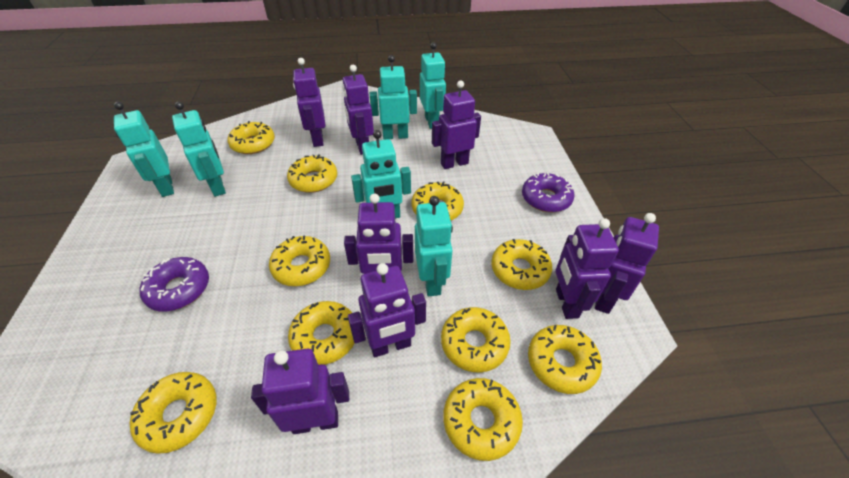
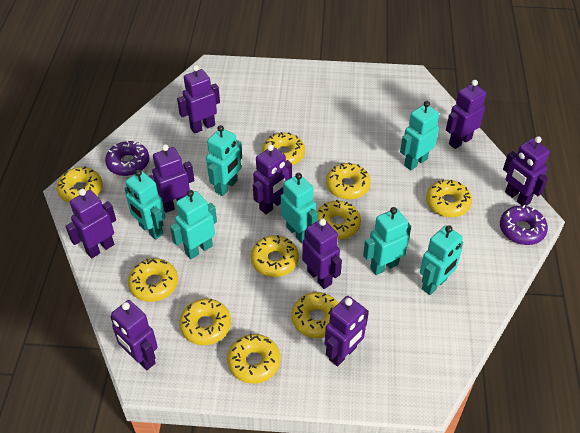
purple robot: [251,348,349,434] [293,58,325,147] [342,65,374,155] [344,193,414,274] [348,263,426,358] [432,80,481,169] [556,218,619,319] [595,213,659,314] = 8 -> [65,189,116,258] [110,300,158,370] [149,144,194,213] [177,65,220,134] [253,144,292,214] [302,219,342,289] [325,296,369,366] [446,80,486,149] [503,136,550,206] = 9
turquoise robot: [114,102,174,197] [172,101,226,197] [351,130,411,218] [370,55,417,140] [415,196,453,296] [420,42,446,129] = 6 -> [125,169,165,240] [170,190,217,259] [206,125,242,196] [281,173,318,243] [363,207,411,275] [400,101,439,170] [420,225,463,295] = 7

